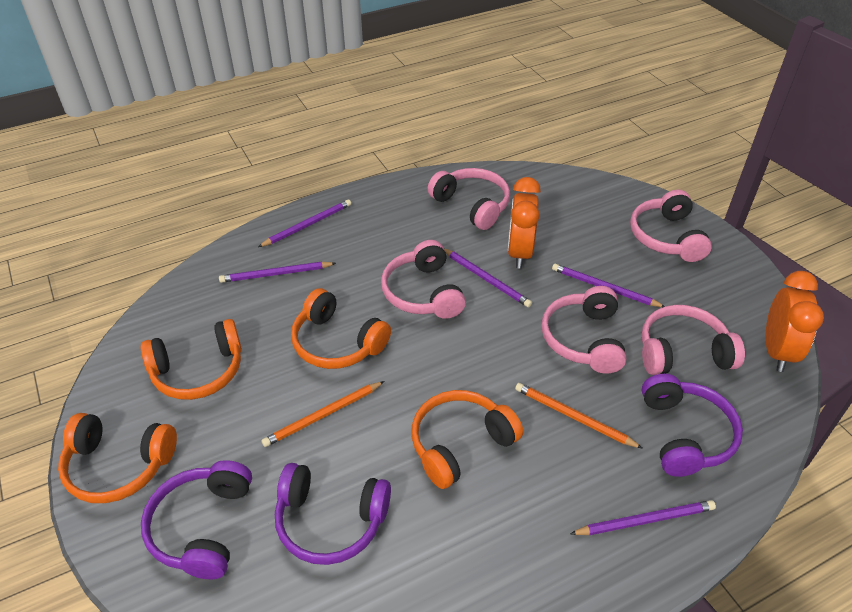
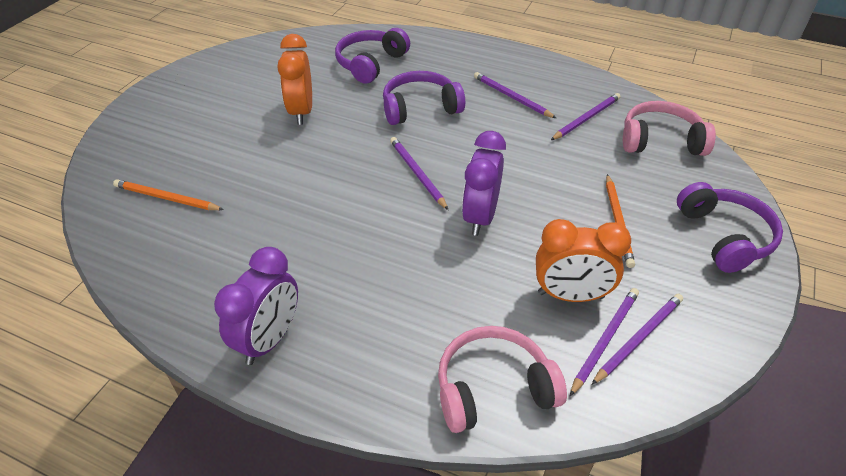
orange headphones: [58,413,177,503] [141,319,242,400] [291,288,391,369] [411,390,523,489] = 4 -> none = 0
pink headphones: [381,240,466,319] [427,168,510,230] [541,286,626,374] [630,190,712,262] [641,305,745,375] = 5 -> [438,326,567,433] [623,101,716,156] = 2
purple clock: none = 0 -> [214,247,298,365] [462,131,506,236] = 2

